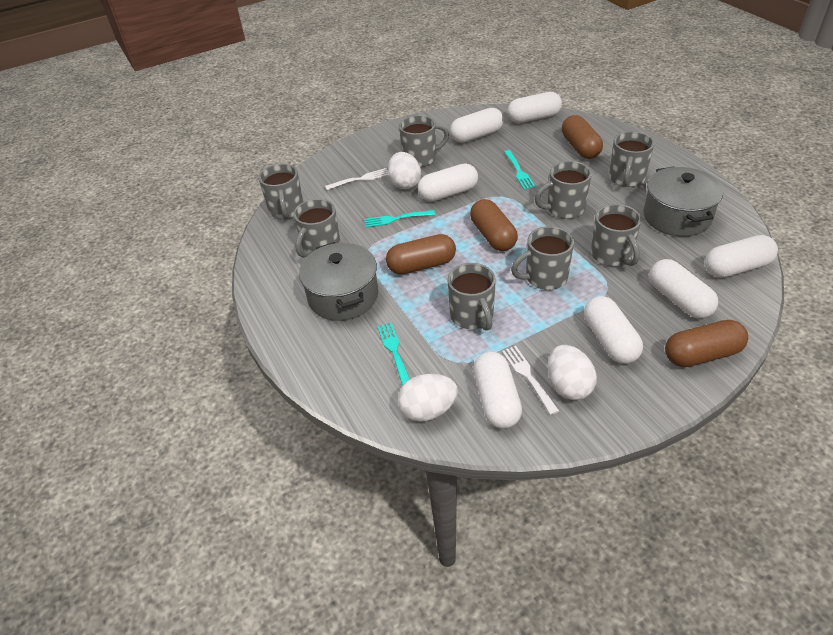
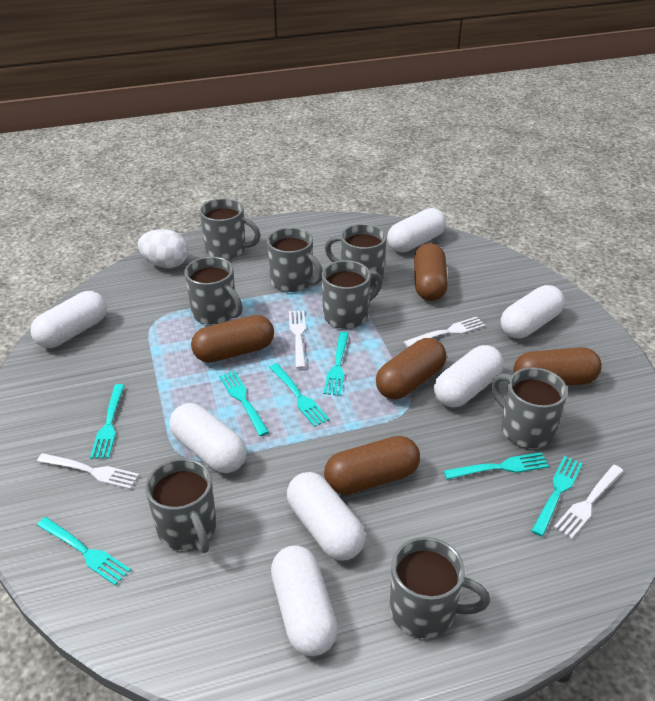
brown capsule: [386,234,456,275] [470,199,518,251] [562,115,603,159] [665,320,748,367] = 4 -> [191,315,274,363] [324,436,420,495] [376,338,446,399] [414,243,448,301] [513,347,602,386] = 5
grey pot: [299,242,378,321] [643,167,723,237] = 2 -> none = 0
turquoise fork: [364,210,435,228] [377,323,410,386] [504,150,535,190] = 3 -> [37,517,131,586] [90,384,125,459] [219,371,269,436] [269,363,329,427] [323,332,349,396] [444,452,549,480] [531,456,583,536] = 7
white egg: [388,152,421,190] [398,374,458,422] [547,345,597,400] = 3 -> [138,229,188,268] = 1
white fork: [325,168,389,190] [502,346,559,415] = 2 -> [37,453,139,489] [289,311,306,369] [404,317,485,347] [554,465,623,539] = 4

